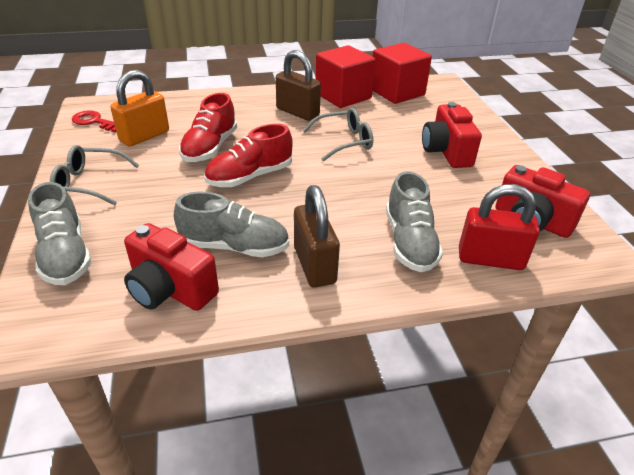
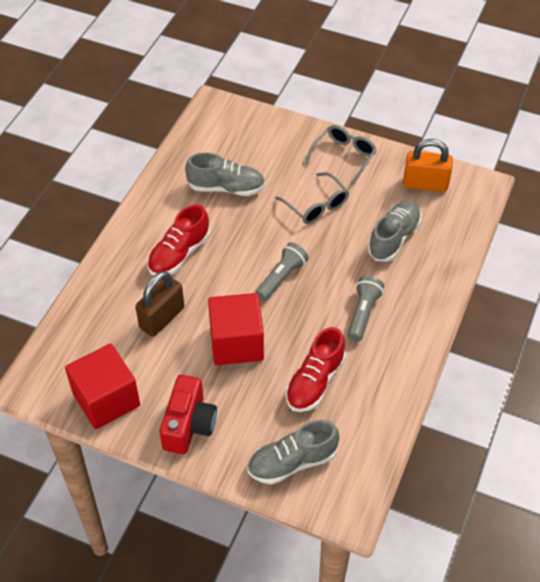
brown padlock: [276,50,321,121] [294,185,340,288] = 2 -> [135,271,184,337] = 1
grey flashlight: none = 0 -> [255,242,309,301] [348,276,384,341] = 2
red camera: [124,223,219,311] [422,102,482,168] [496,165,590,238] = 3 -> [160,375,217,454] = 1
red key: [72,110,116,132] = 1 -> none = 0
red padlock: [459,184,540,270] = 1 -> none = 0

